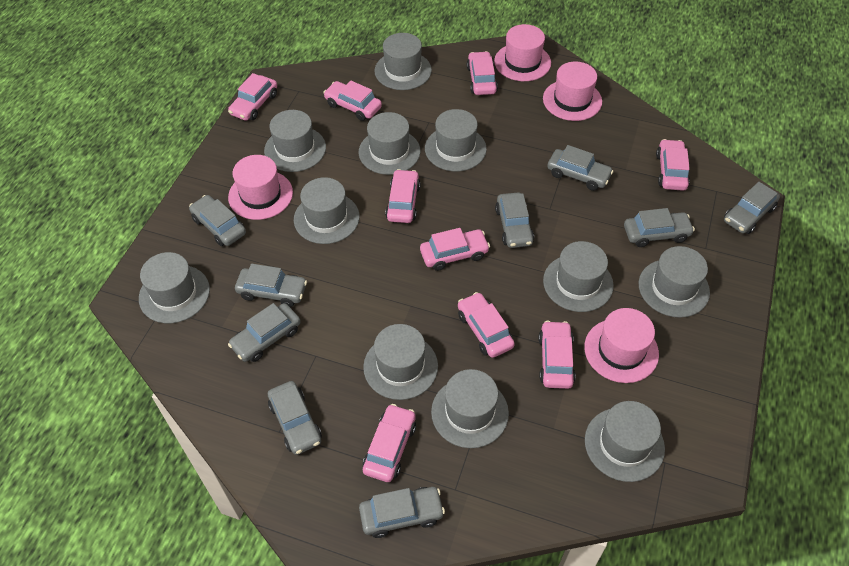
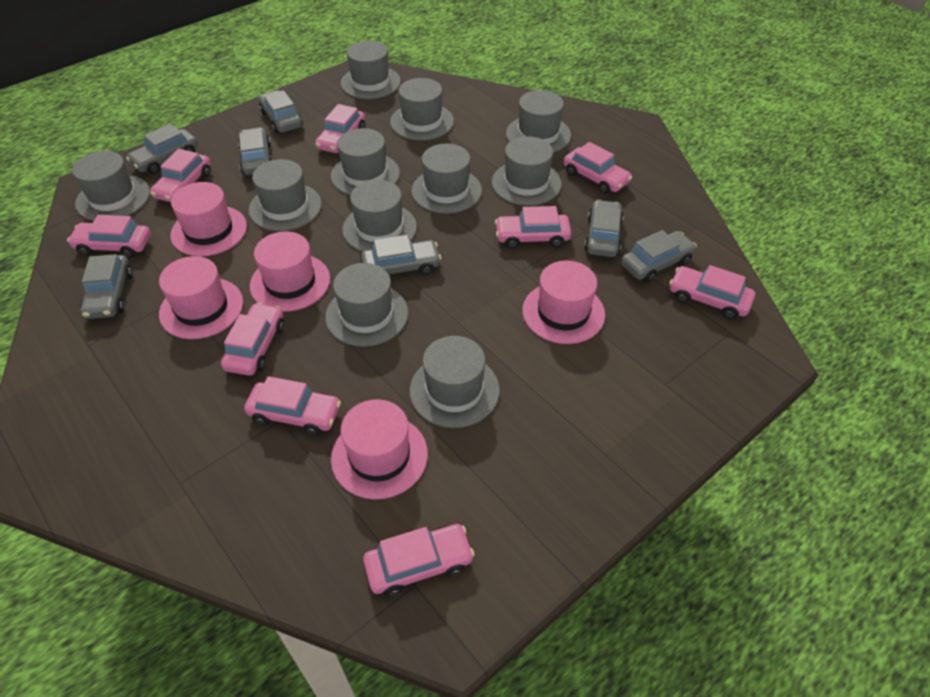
grey car: [189,195,246,246] [228,303,301,362] [235,264,307,307] [268,381,322,455] [359,487,445,538] [495,193,534,248] [547,145,613,191] [624,208,695,247] [724,182,780,234] = 9 -> [81,254,132,319] [126,124,198,174] [238,127,272,175] [258,90,303,134] [361,235,441,275] [584,200,624,257] [621,230,697,283] = 7
pink hat: [228,155,293,220] [494,24,551,81] [543,61,602,121] [584,308,659,383] = 4 -> [159,256,243,339] [170,182,247,256] [250,231,330,312] [331,399,428,500] [522,261,605,344] = 5

